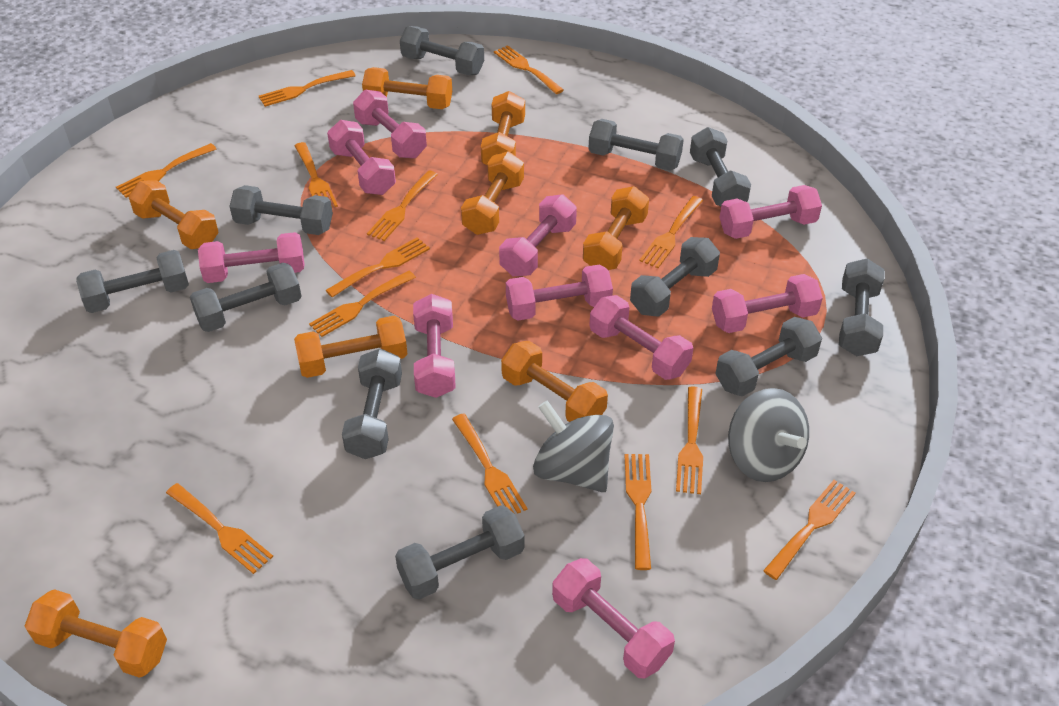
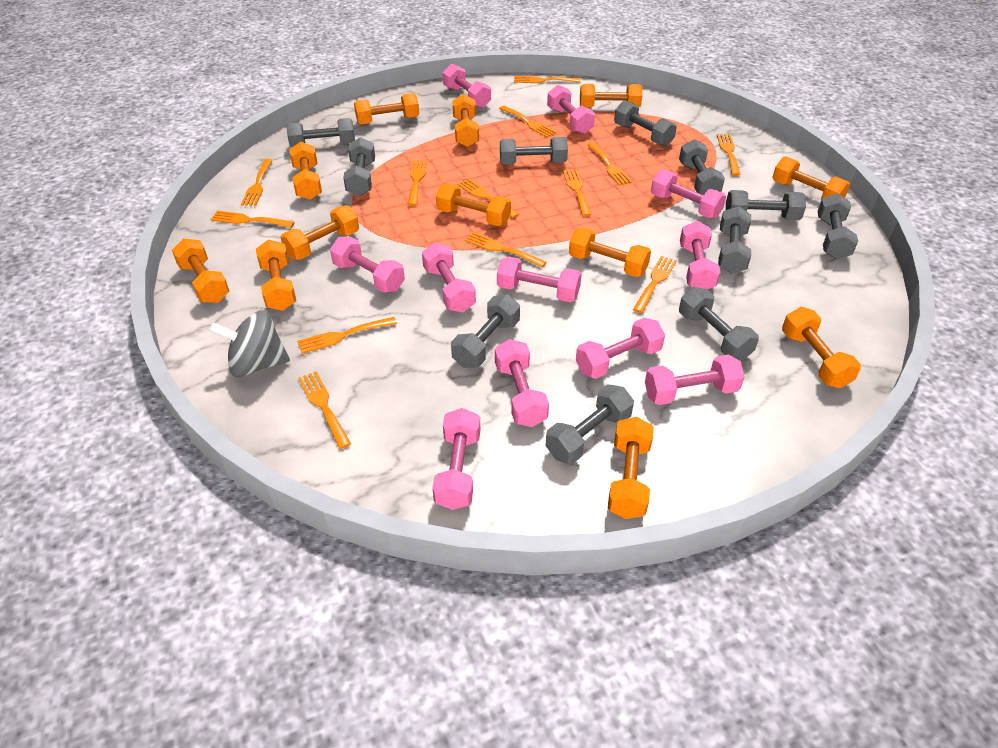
grey spinning top: [533,400,614,492] [728,388,809,482] = 2 -> [209,310,290,377] = 1
orange dumbbell: [25,589,167,678] [129,180,219,249] [294,316,408,378] [362,67,452,109] [461,151,524,235] [481,91,525,166] [501,341,608,422] [583,186,649,270] = 8 -> [172,238,229,303] [256,239,296,311] [280,205,359,260] [289,142,322,200] [354,93,419,125] [436,184,511,226] [452,94,479,147] [569,228,651,277] [580,84,642,108] [608,417,654,519] [772,156,850,199] [782,307,861,388] = 12
pink dumbbell: [198,232,305,283] [327,120,396,195] [353,90,427,159] [413,294,456,398] [499,195,577,276] [506,264,613,321] [552,558,675,679] [589,295,693,380] [712,274,823,333] [719,185,822,239] = 10 -> [330,237,405,293] [422,243,476,312] [432,408,480,510] [443,64,491,108] [495,339,549,427] [497,256,582,302] [547,85,595,134] [576,318,665,379] [645,355,745,405] [651,169,726,219] [680,221,720,289] = 11

